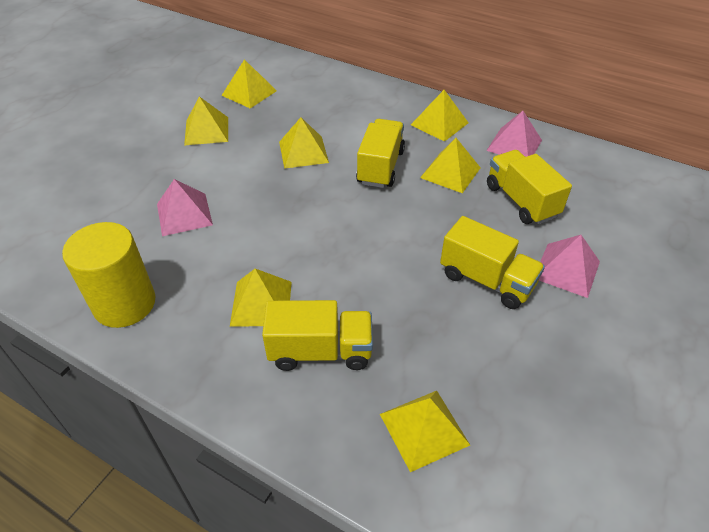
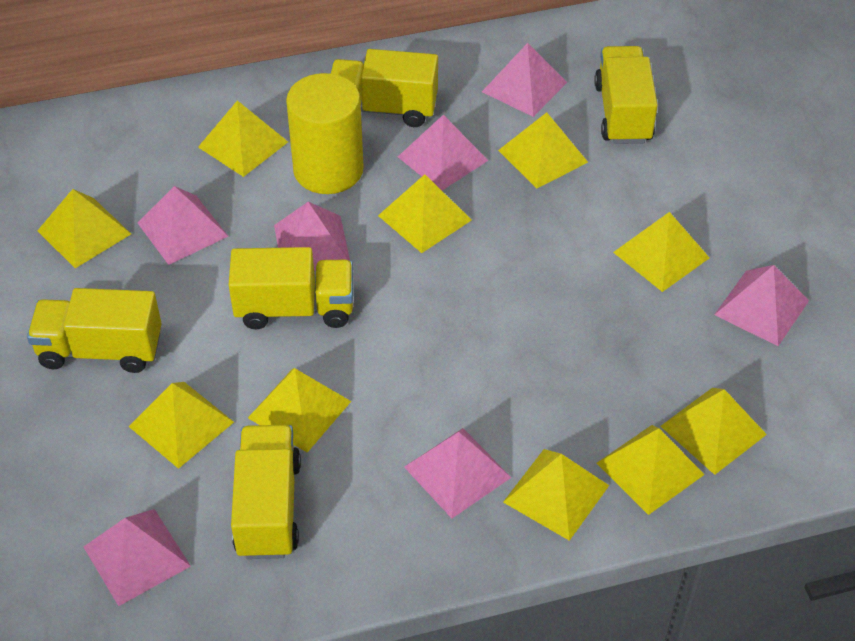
pink pyramid: [157,179,213,236] [486,111,542,157] [539,235,600,298] = 3 -> [84,509,191,606] [138,186,229,265] [274,202,350,271] [398,115,488,190] [404,428,511,518] [482,43,567,117] [714,265,809,346] = 7
yellow pyramid: [184,96,228,145] [221,59,277,109] [230,269,292,327] [279,117,329,169] [380,391,470,472] [411,90,469,142] [420,138,481,193] = 7 -> [37,189,131,268] [128,382,234,469] [198,100,288,177] [248,368,351,453] [378,174,472,253] [498,112,588,189] [503,449,609,541] [597,425,705,515] [613,212,710,292] [660,388,767,475] = 10
yellow truck: [262,300,373,371] [356,119,405,188] [440,216,545,309] [487,150,572,225] = 4 -> [27,288,162,373] [229,247,353,329] [231,425,301,559] [330,49,438,127] [594,46,658,144] = 5

